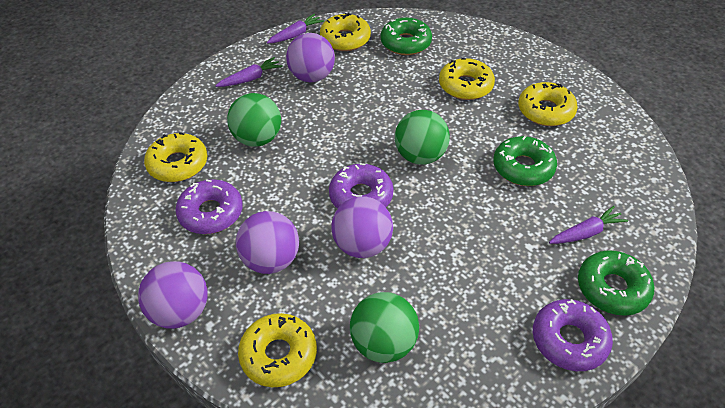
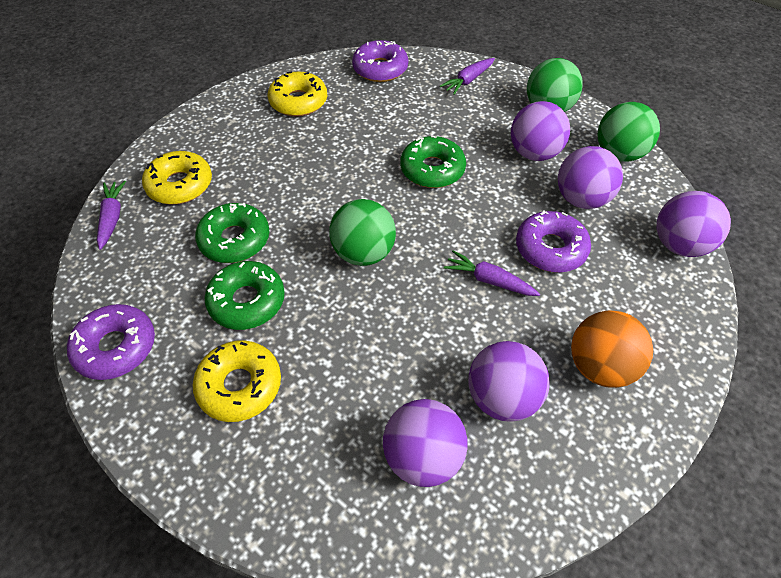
orange ball: none = 0 -> [571,310,653,388] = 1
purple ball: [138,261,208,329] [236,211,299,274] [286,33,335,82] [331,197,393,258] = 4 -> [383,399,468,487] [468,341,550,422] [511,101,570,161] [558,146,623,209] [657,191,731,257] = 5
yellow donut: [144,132,207,182] [238,313,317,387] [320,13,371,51] [439,58,495,100] [518,82,578,126] = 5 -> [142,151,212,205] [193,340,281,422] [268,71,327,117] = 3

